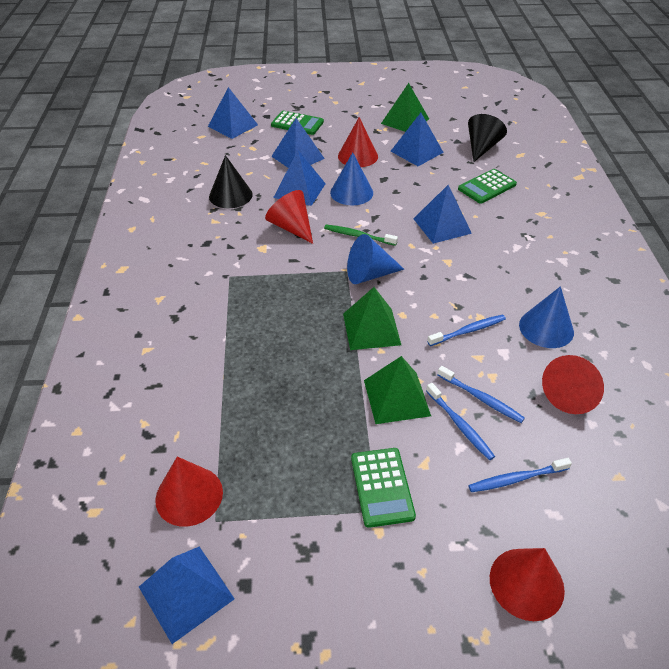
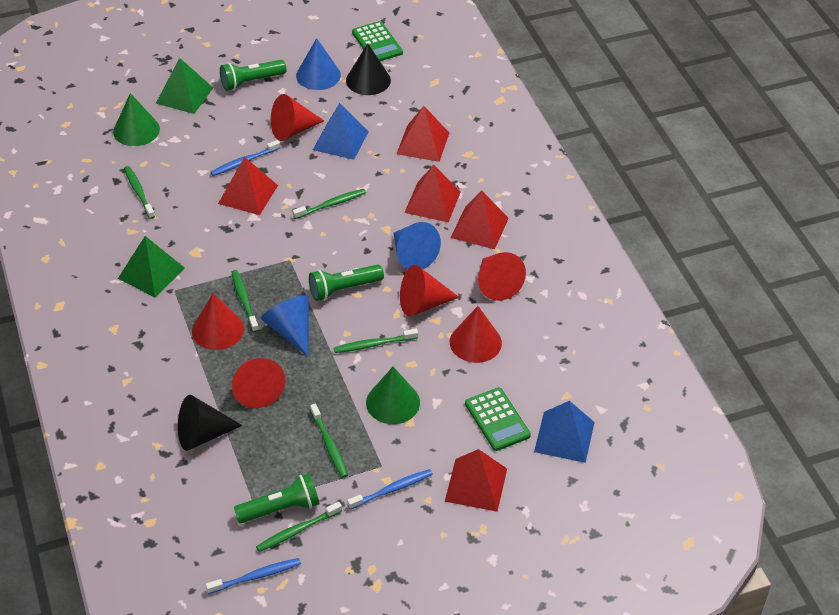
blue pyramid: [139,546,235,644] [208,87,258,139] [271,118,325,168] [273,150,326,206] [391,113,444,166] [414,185,472,244] = 6 -> [313,103,369,160] [534,401,595,463] = 2
blue toothbrush: [426,383,495,460] [427,315,506,346] [438,366,525,423] [468,458,572,492] = 4 -> [206,558,301,594] [211,140,281,176] [347,469,433,510] = 3
green calculator: [271,111,324,135] [351,448,416,528] [458,169,517,204] = 3 -> [352,21,403,61] [465,387,531,451] = 2
green cone: none = 0 -> [113,93,160,146] [366,367,420,424] = 2
green flashlight: none = 0 -> [220,60,287,91] [234,473,320,523] [309,265,384,301] = 3
green pyramid: [343,287,401,350] [364,356,431,424] [381,83,429,132] = 3 -> [118,236,185,298] [156,58,213,114] = 2
green toothbrush: [324,225,398,246] = 1 -> [124,166,155,219] [231,270,259,332] [256,502,342,552] [293,189,366,219] [310,404,348,478] [334,329,418,353] = 6
red cone: [155,457,223,527] [265,190,313,244] [338,117,378,167] [490,548,565,621] [542,355,604,414] = 5 -> [192,293,244,350] [232,358,285,408] [271,94,324,141] [400,265,459,316] [450,306,502,363] [478,252,526,301] = 6
red pyramid: none = 0 -> [218,157,278,215] [397,106,449,162] [404,165,461,222] [445,449,507,512] [451,191,509,249] = 5

